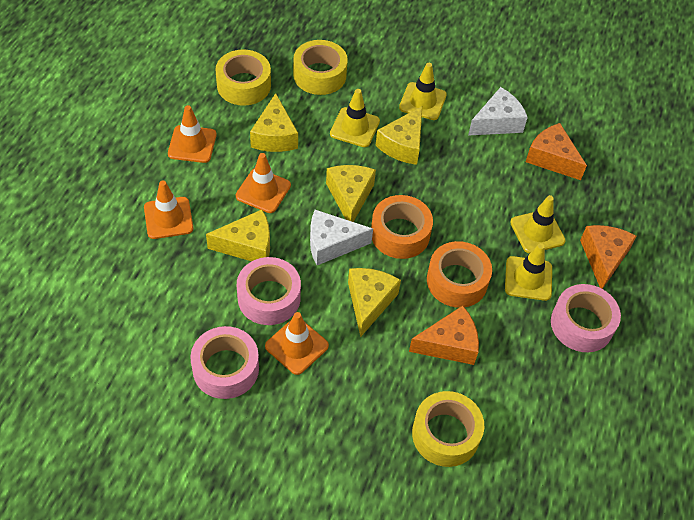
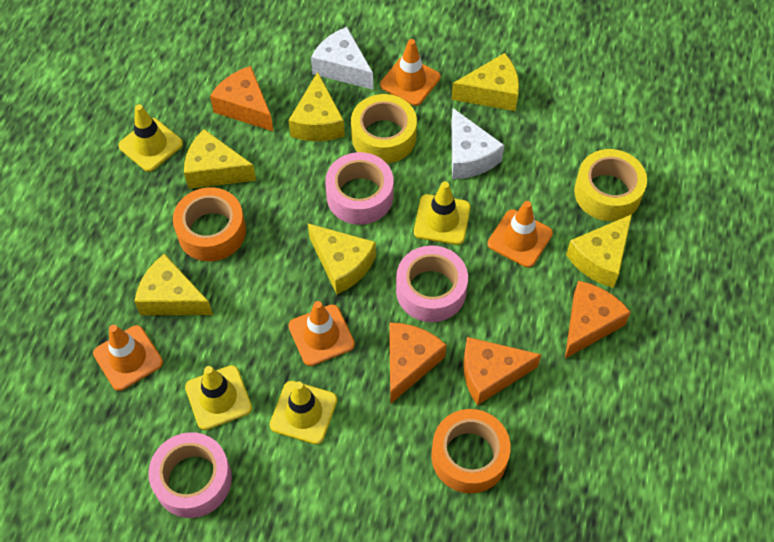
orange cheese: [409,306,479,365] [526,123,587,180] [580,225,637,289] = 3 -> [210,66,274,132] [389,322,446,404] [463,337,542,405] [565,281,631,359] = 4
yellow cheese: [206,210,270,261] [250,93,298,152] [326,165,376,222] [348,268,401,337] [375,106,422,165] = 5 -> [134,253,213,315] [184,129,256,189] [288,72,345,141] [308,224,376,294] [451,53,519,111] [566,214,632,288] = 6
yellow tape: [215,49,271,106] [293,40,348,95] [412,391,484,467] = 3 -> [351,94,417,164] [574,149,647,221] = 2

